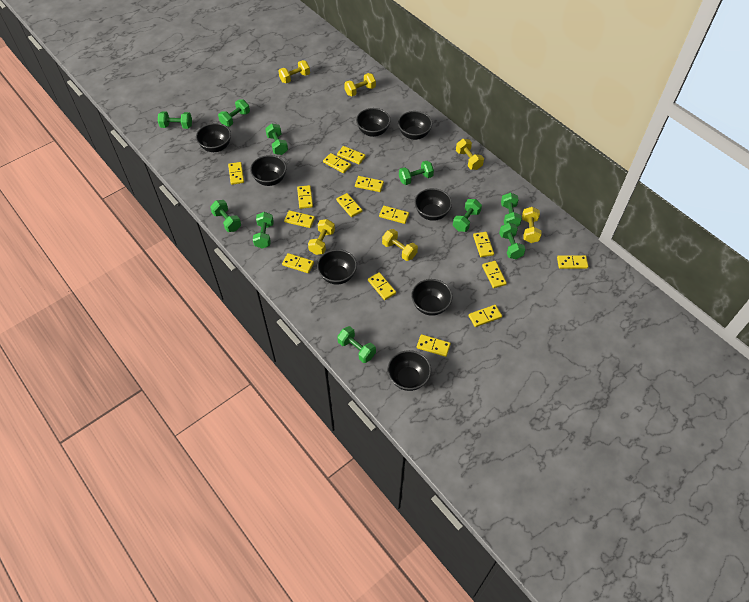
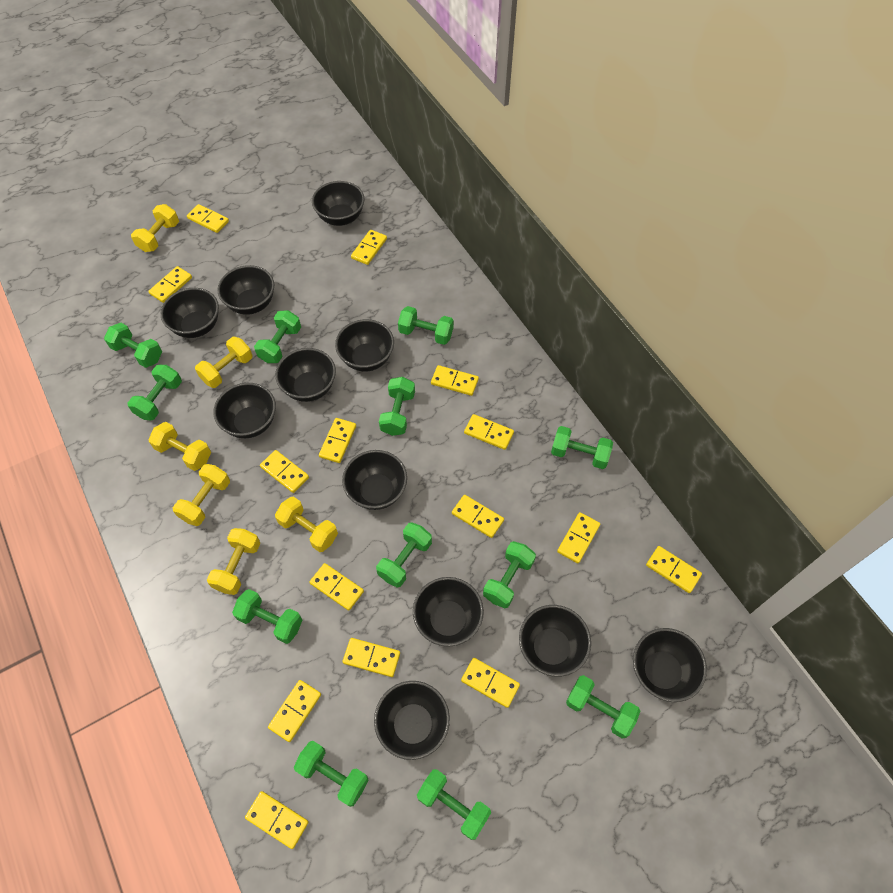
black bowl: [196,123,231,152] [250,155,287,186] [317,249,357,285] [356,108,390,137] [388,350,431,391] [398,111,432,140] [411,279,453,316] [415,188,452,221] = 8 -> [161,288,219,338] [214,383,276,438] [217,265,274,315] [275,348,336,402] [312,181,364,226] [335,319,394,371] [342,450,407,510] [374,681,450,760] [413,577,484,647] [519,605,591,677] [633,628,707,702] = 11
green dumbbell: [158,111,192,129] [210,200,241,232] [218,99,250,127] [253,212,274,249] [265,123,288,155] [337,326,376,363] [399,161,434,185] [453,199,482,232] [499,223,526,259] [501,192,522,227] = 10 -> [104,323,162,368] [127,365,182,421] [232,589,302,644] [254,310,301,363] [294,741,368,807] [376,522,432,588] [379,377,415,436] [398,306,454,345] [417,769,491,840] [483,541,536,608] [551,426,613,469] [566,675,640,739] = 12

